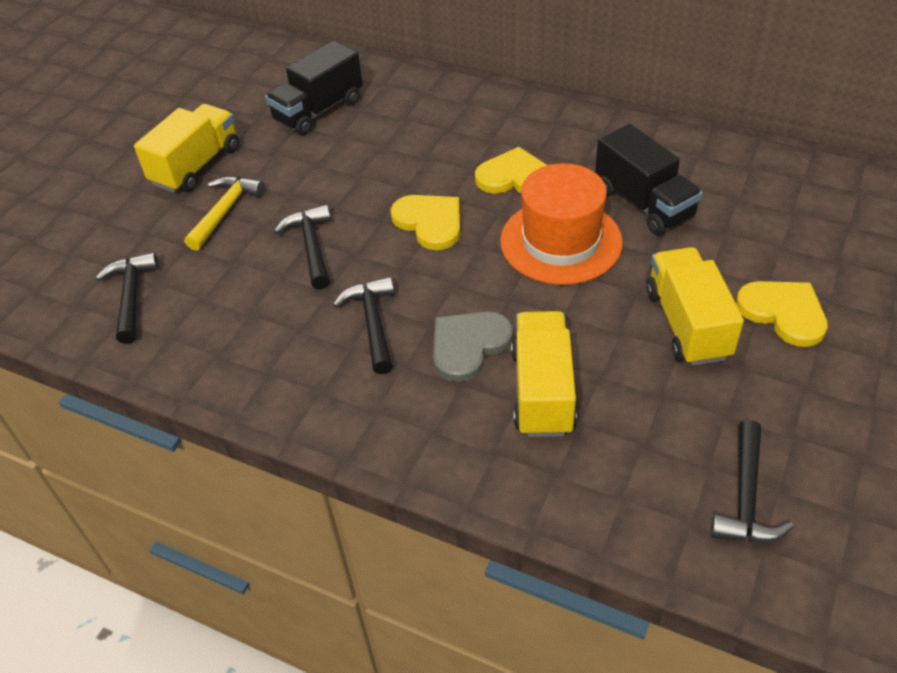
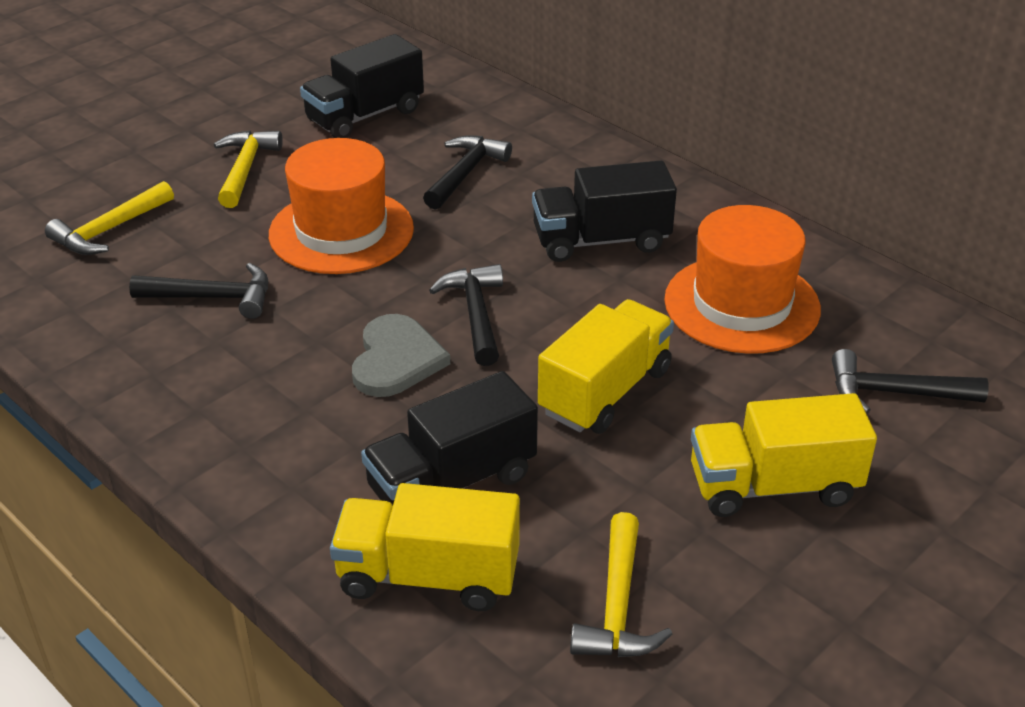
black truck: [265,40,363,135] [595,124,702,235] = 2 -> [300,34,424,138] [361,371,538,505] [532,160,677,262] = 3
orange hat: [500,163,623,285] = 1 -> [269,138,414,274] [664,205,821,354] = 2
yellow hammer: [184,176,265,251] = 1 -> [45,181,174,255] [214,130,283,208] [570,512,672,657] = 3
yellow heart: [391,195,460,250] [475,147,547,194] [736,281,828,347] = 3 -> none = 0

